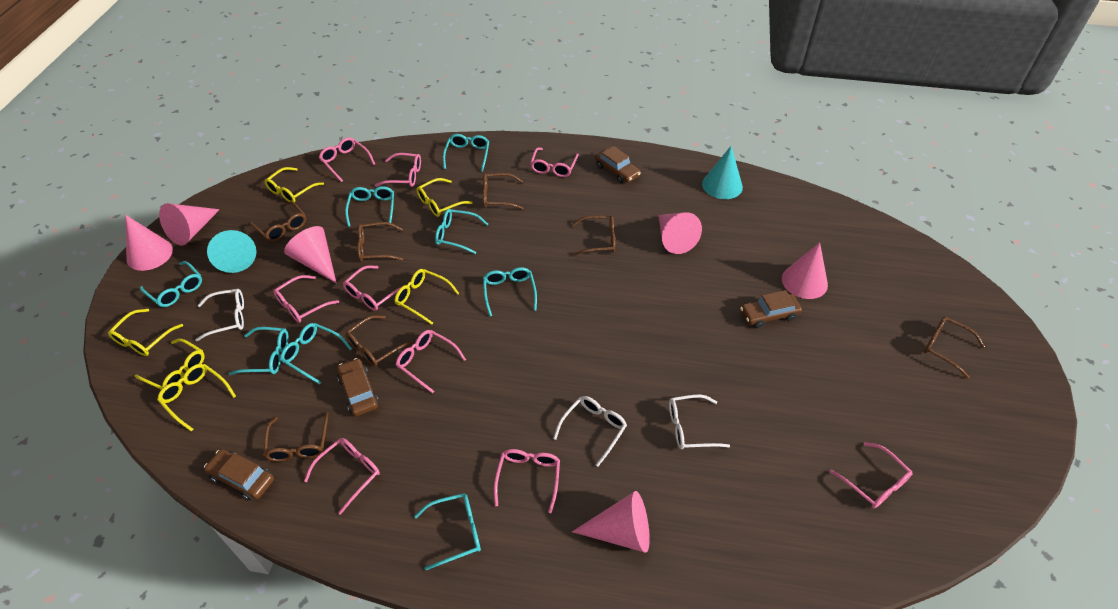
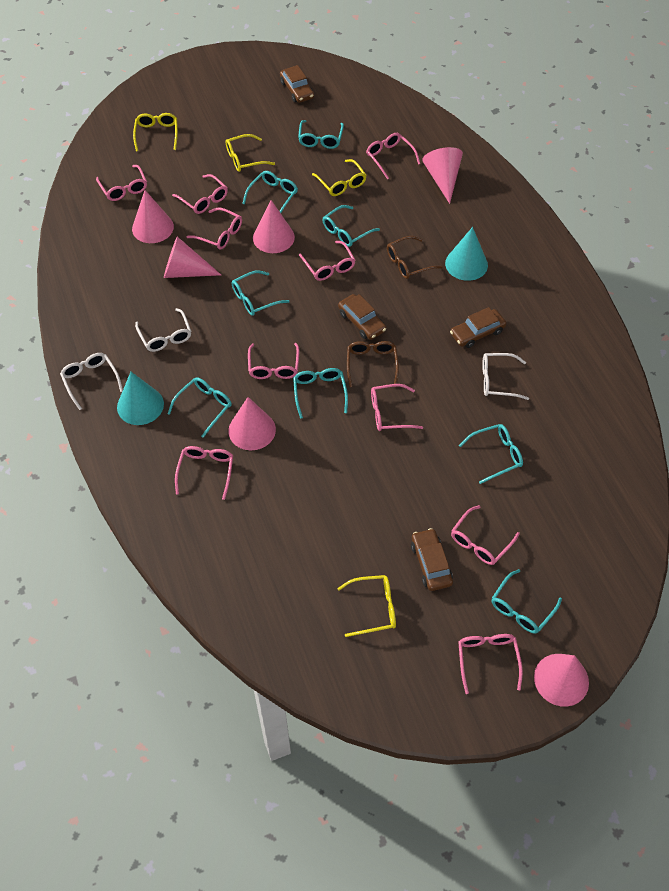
brown glasses: [250,202,306,242] [263,412,328,462] [345,315,414,367] [357,222,403,262] [483,173,524,210] [572,216,615,256] [924,316,985,379] = 7 -> [347,341,399,387] [387,236,442,279] = 2
pink glasses: [273,275,339,323] [304,438,380,515] [319,137,375,182] [343,265,401,311] [375,153,421,187] [396,330,466,394] [494,449,560,513] [530,147,579,177] [830,442,912,508] = 9 -> [96,165,147,201] [172,174,228,214] [175,446,233,500] [186,208,242,249] [248,343,299,379] [299,241,356,281] [366,133,420,180] [371,384,423,431] [451,505,520,565] [458,634,523,694] = 10
yellow glasses: [108,309,183,356] [135,339,205,390] [157,364,236,432] [264,167,324,203] [395,269,459,325] [416,178,473,217] = 6 -> [133,113,178,151] [226,134,275,172] [312,159,367,196] [337,575,396,637] = 4

